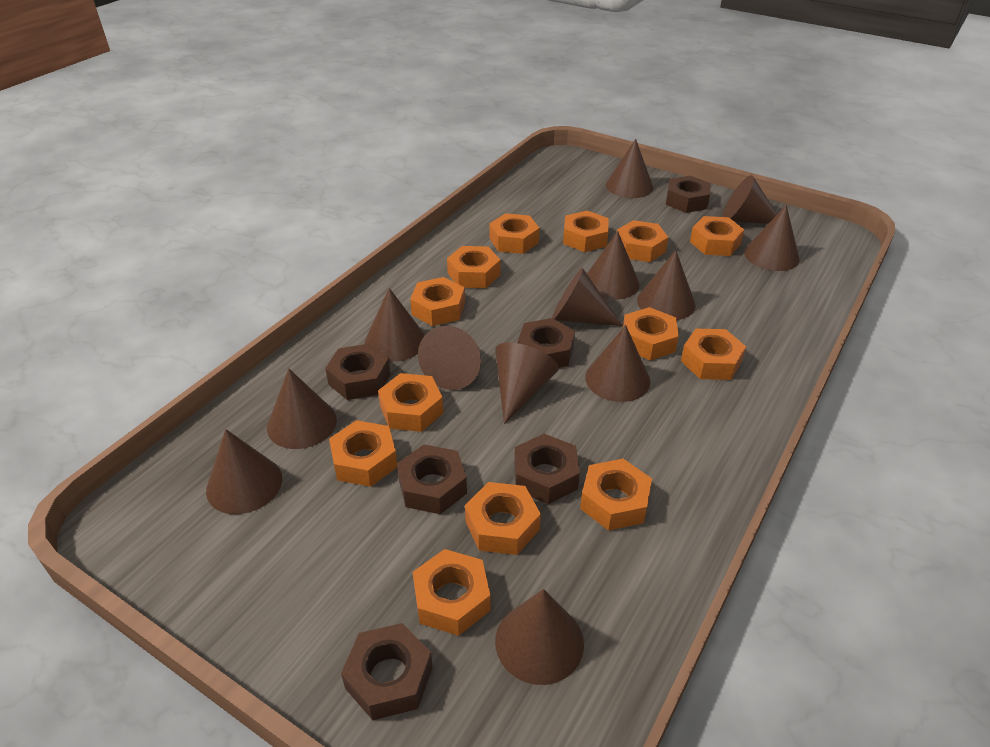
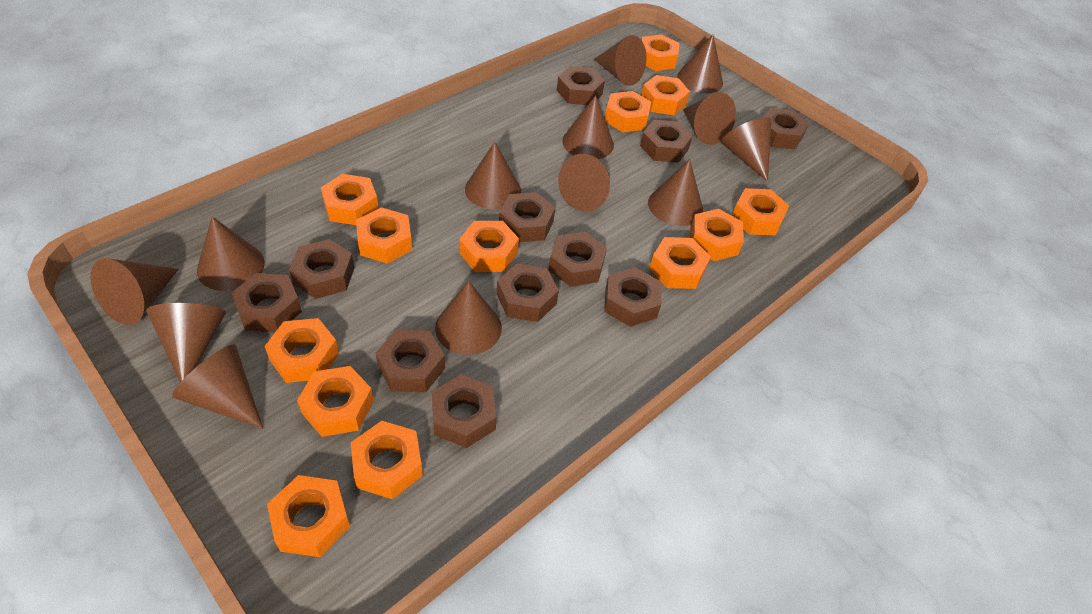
brown nut: [325,344,390,400] [341,623,433,720] [397,444,467,514] [514,434,580,504] [518,318,575,368] [666,176,710,213] = 6 -> [231,273,302,332] [289,239,355,299] [376,330,445,392] [432,374,496,448] [497,263,559,322] [499,192,555,242] [549,232,607,287] [557,66,605,105] [604,267,661,327] [640,120,692,163] [764,108,809,149] = 11

